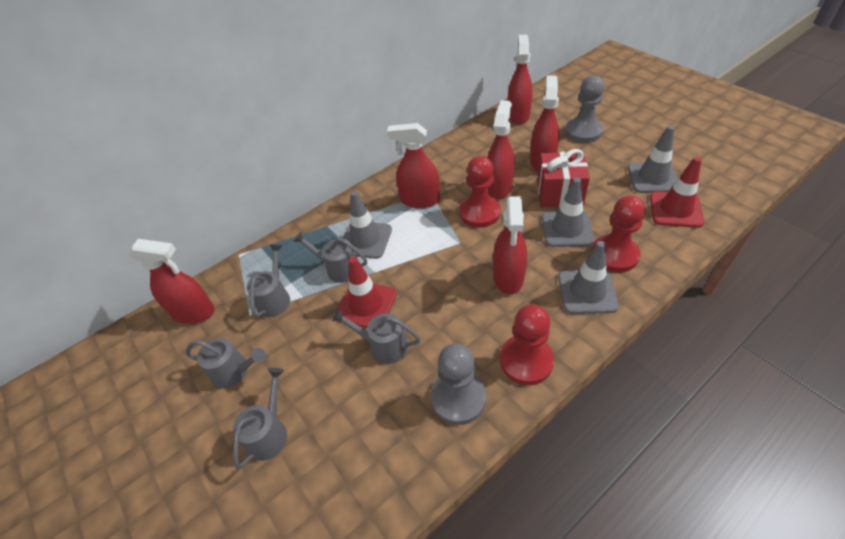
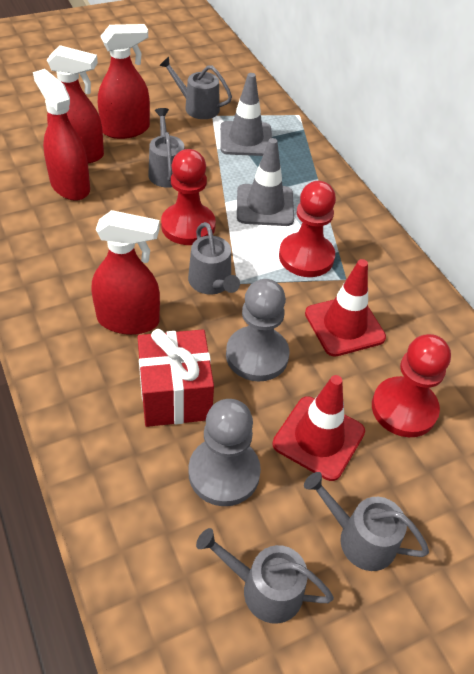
grey traffic cone: [343,191,392,259] [542,177,594,247] [558,241,619,314] [628,125,677,193] = 4 -> [220,73,272,156] [237,138,294,226] = 2
red spray bottle: [128,239,215,324] [387,123,440,208] [487,100,515,199] [493,196,527,294] [508,35,533,125] [530,76,560,171] = 6 -> [33,69,90,201] [47,45,104,163] [92,210,160,335] [98,24,150,139] = 4

